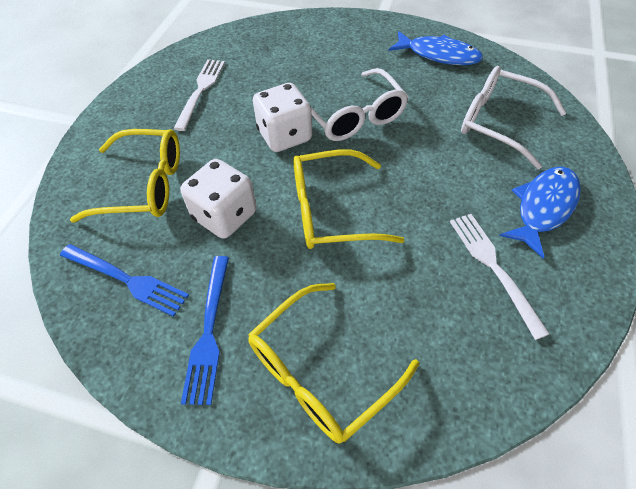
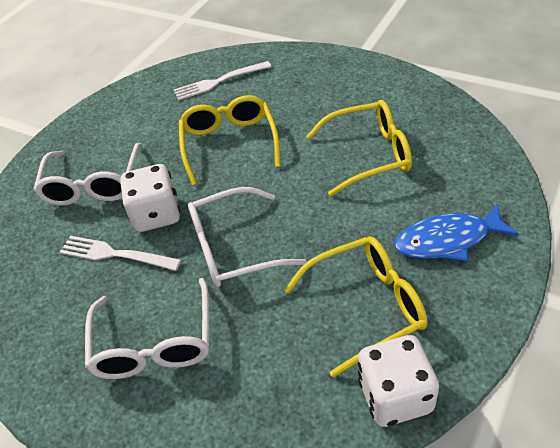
blue fish: [389,31,483,65] [499,167,581,258] = 2 -> [394,203,519,261] = 1
blue fork: [60,244,189,317] [181,256,229,405] = 2 -> none = 0
white glasses: [311,68,408,141] [461,66,566,169] = 2 -> [33,143,142,205] [85,278,209,379] [188,187,307,287] = 3

